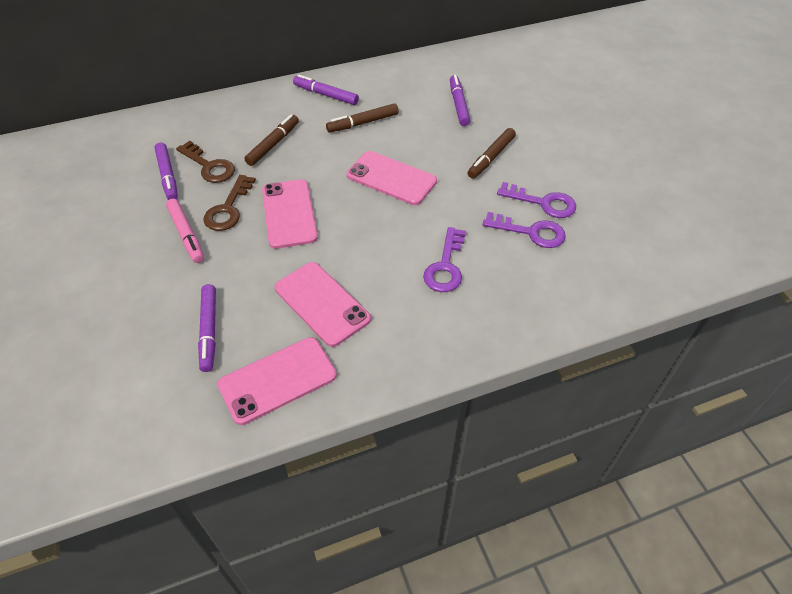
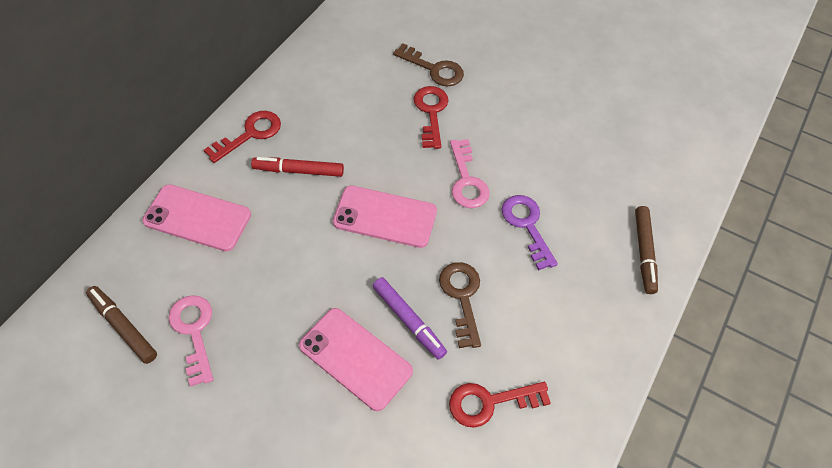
brown marker: [244,115,299,166] [326,103,399,132] [468,128,516,179] = 3 -> [86,286,157,364] [635,206,658,294] = 2
pink key: none = 0 -> [168,295,213,387] [450,139,490,208] = 2
pink marker: [166,199,204,263] = 1 -> none = 0
pink phone: [218,337,337,425] [262,179,318,249] [275,262,371,347] [346,151,437,205] = 4 -> [142,184,251,251] [299,308,413,411] [333,185,437,248] = 3
purple key: [423,227,466,292] [483,212,566,248] [497,182,576,218] = 3 -> [502,195,558,270] = 1
purple marker: [155,143,178,200] [198,284,216,372] [293,75,359,105] [450,75,470,126] = 4 -> [373,277,447,360] = 1
red key: none = 0 -> [204,111,281,163] [414,86,448,149] [449,382,551,428] = 3
red marker: none = 0 -> [251,157,344,177] = 1

